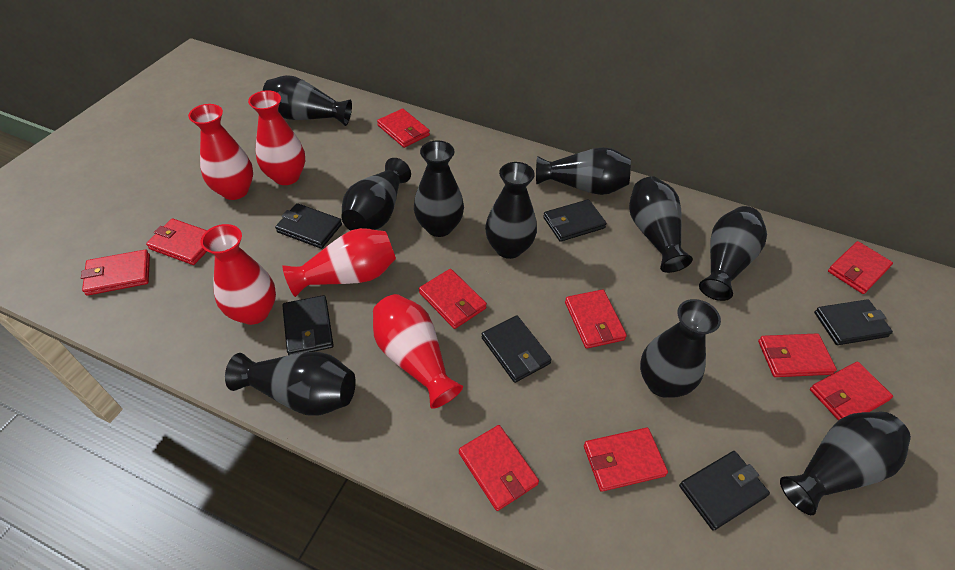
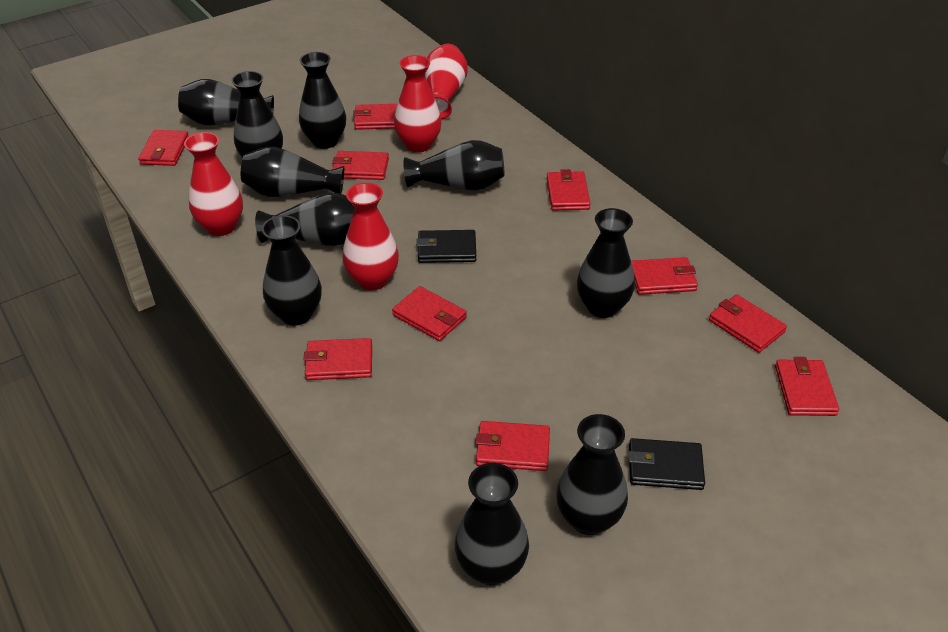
black wallet: [275,203,342,249] [282,295,334,355] [481,316,552,383] [543,199,607,242] [679,451,770,531] [814,299,893,345] = 6 -> [416,230,476,263] [629,438,705,490] = 2
red vase: [188,104,253,200] [201,224,276,325] [248,90,305,185] [282,228,396,297] [373,294,463,409] = 5 -> [184,132,243,236] [343,183,399,290] [394,55,441,152] [425,44,468,119] = 4

